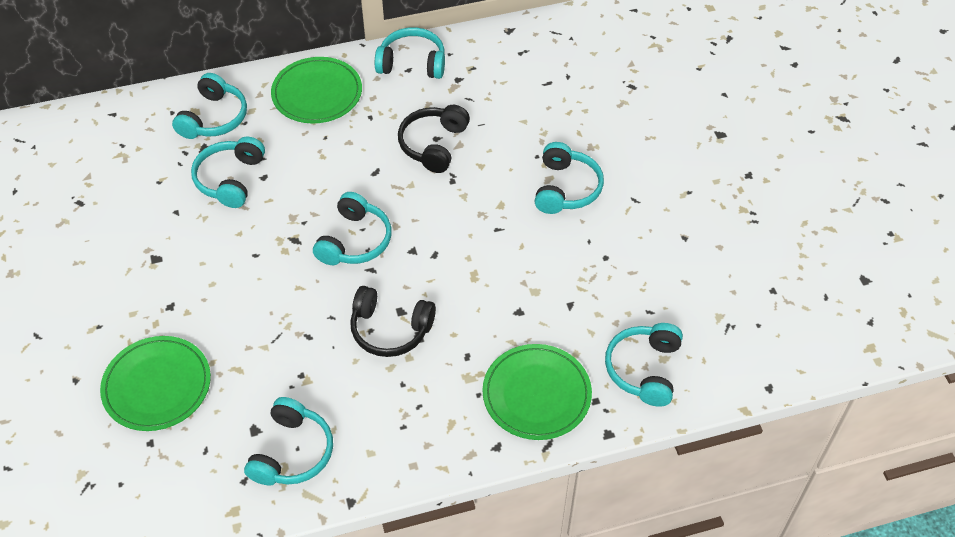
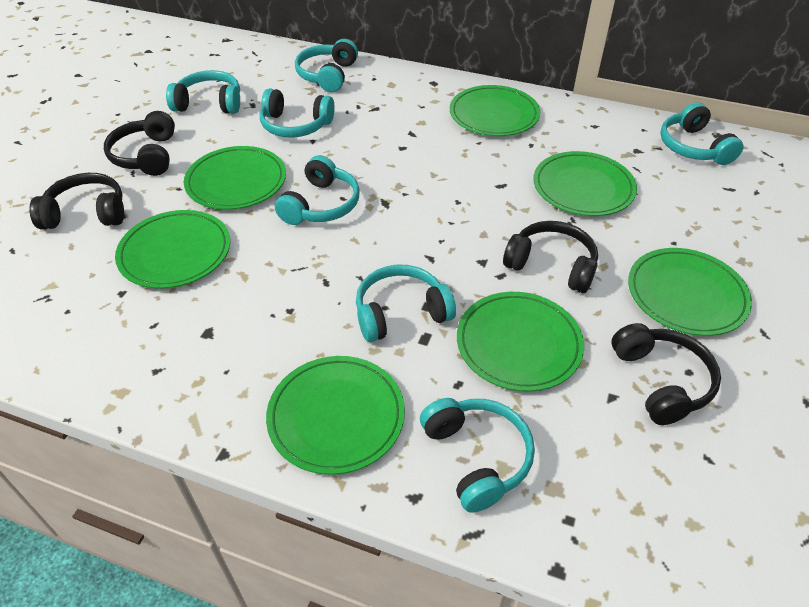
black headphones: [350,286,436,357] [398,105,470,173] = 2 -> [29,173,124,230] [104,111,175,176] [503,221,598,293] [612,323,721,425] = 4
green plate: [100,336,211,431] [271,57,362,123] [482,344,592,440] = 3 -> [115,210,230,289] [184,146,286,210] [266,356,405,475] [450,85,540,136] [457,292,584,392] [534,151,637,216] [628,248,752,336] = 7

